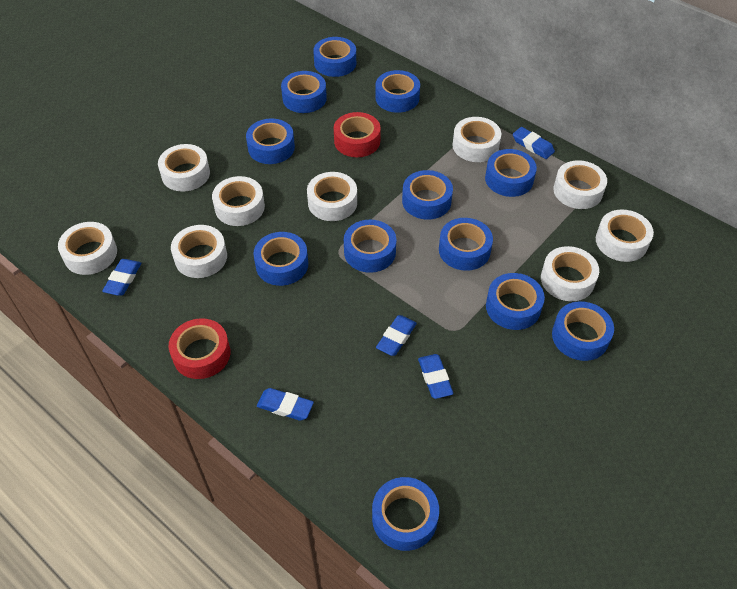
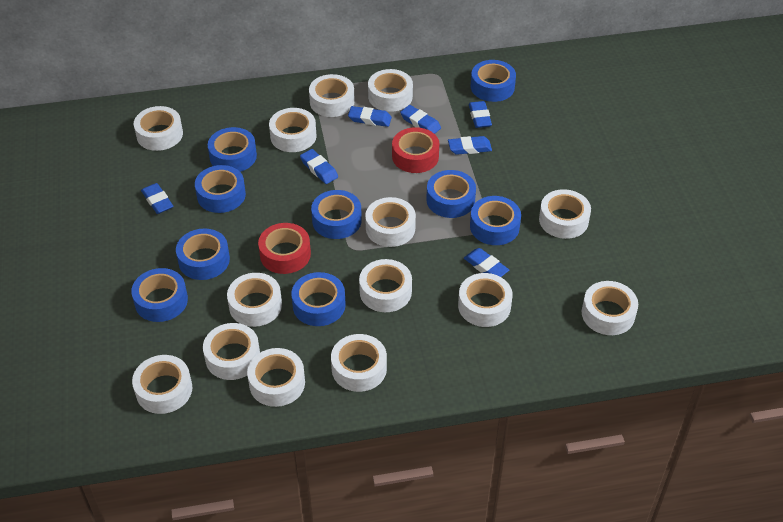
blue eraser: [102,259,141,296] [257,388,314,421] [376,315,417,356] [418,354,453,399] [513,127,555,159] = 5 -> [141,183,173,214] [300,149,338,184] [348,106,392,127] [400,105,441,134] [448,136,492,155] [464,248,509,277] [469,101,492,128] = 7
blue tape: [246,118,295,164] [253,232,308,286] [281,71,327,113] [313,37,356,77] [344,220,396,273] [372,477,439,551] [375,70,420,113] [402,170,453,220] [439,218,493,271] [485,149,537,197] [486,273,545,330] [552,301,614,361] = 12 -> [131,268,188,322] [176,229,230,280] [195,165,246,213] [208,127,257,172] [291,272,346,326] [311,190,362,239] [426,170,476,218] [470,196,521,245] [471,60,516,102] = 9
white tape: [58,222,117,275] [158,144,210,192] [171,225,227,278] [212,176,265,226] [307,172,357,221] [452,117,501,162] [541,246,599,301] [554,160,607,209] [596,209,654,262] = 9 -> [132,355,192,414] [134,106,183,151] [203,323,260,380] [227,273,282,327] [247,348,305,407] [269,108,317,152] [309,74,355,117] [331,334,387,392] [359,259,412,312] [365,197,416,247] [368,69,413,112] [458,273,513,327] [539,189,591,239] [582,281,638,335] = 14

